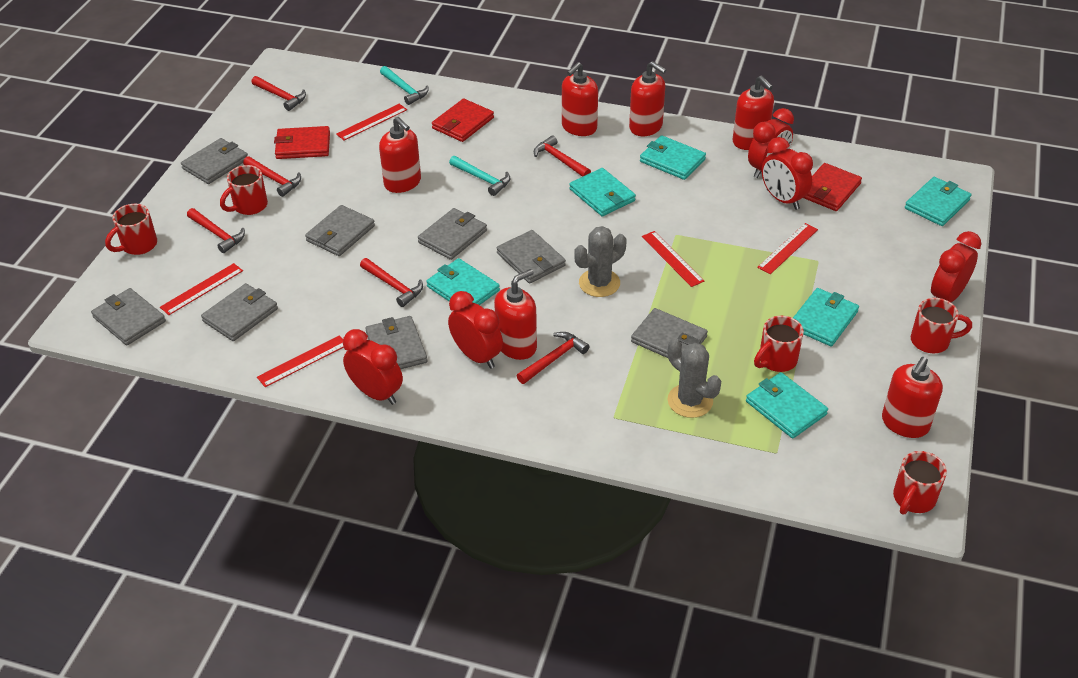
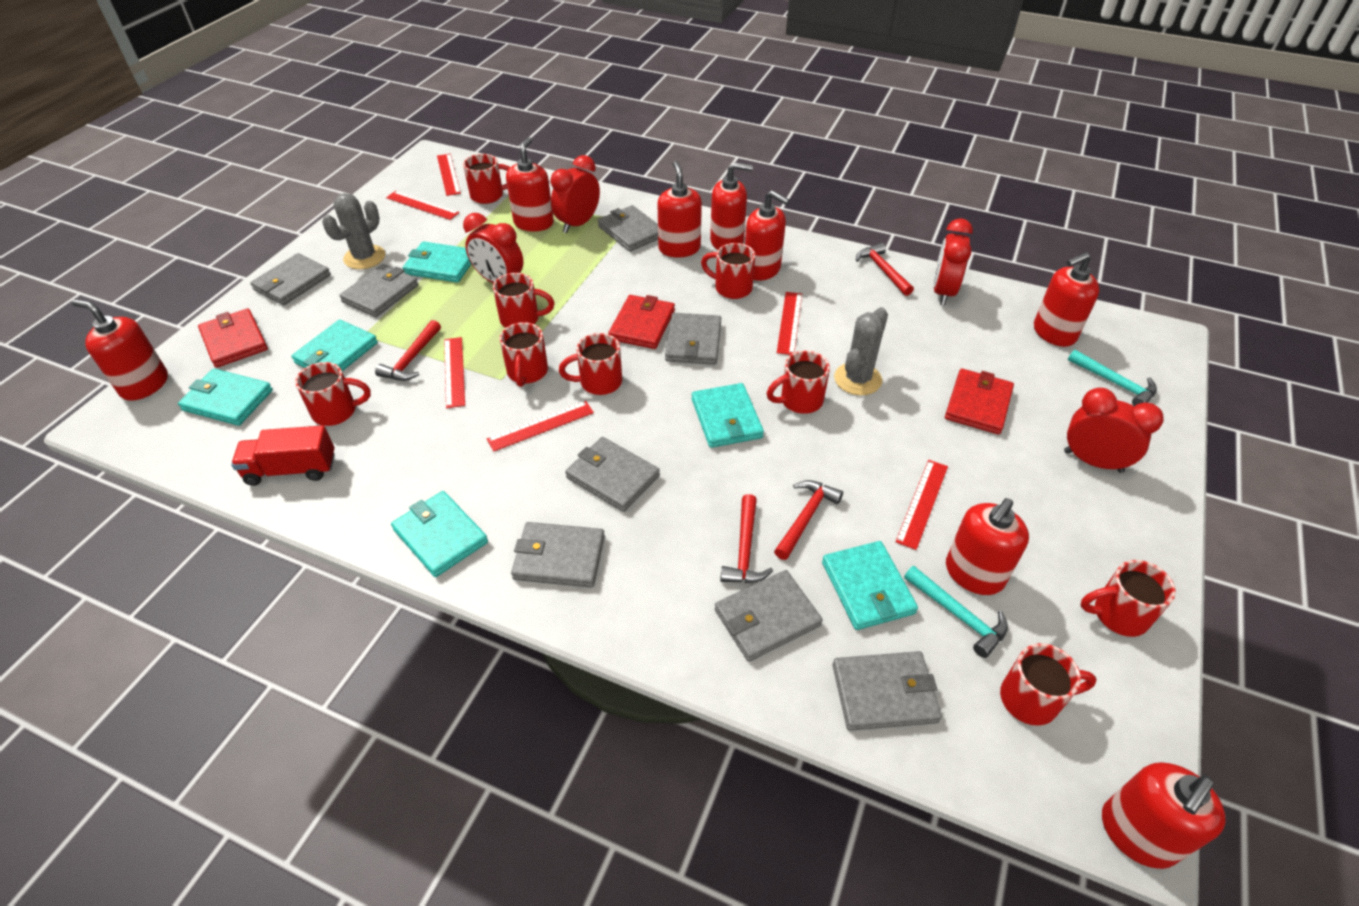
red clock: [343,329,403,405] [448,291,503,369] [748,108,794,178] [762,137,813,210] [931,231,981,302] = 5 -> [463,213,524,283] [551,155,600,233] [933,218,973,305] [1064,388,1164,473] = 4
red hammer: [187,208,245,253] [243,156,301,197] [251,76,306,111] [360,258,423,307] [517,332,590,384] [534,135,591,177] = 6 -> [375,320,441,381] [720,494,773,583] [774,480,843,560] [856,243,914,296] = 4
red mug: [105,204,157,255] [220,165,268,215] [754,316,804,372] [893,451,947,514] [911,298,972,353] = 5 -> [295,362,371,426] [463,154,510,204] [493,273,555,328] [500,322,548,387] [559,333,622,395] [701,243,755,299] [767,351,830,414] [1000,643,1097,726] [1080,560,1176,637] = 9
red ruler: [160,263,243,315] [257,335,344,387] [336,104,407,140] [642,231,704,287] [757,223,818,274] = 5 -> [386,191,459,220] [437,154,461,196] [444,337,465,408] [487,401,594,452] [777,292,802,355] [895,460,948,550] = 6
red soap dispenser: [379,117,421,193] [494,269,537,360] [562,62,598,136] [629,61,666,136] [733,75,774,150] [882,357,943,438] = 6 -> [72,299,168,401] [506,137,554,231] [657,161,702,258] [710,162,753,250] [745,190,789,281] [946,498,1029,595] [1034,252,1099,347] [1102,762,1226,869] = 8
red truck: none = 0 -> [231,425,335,486] = 1

